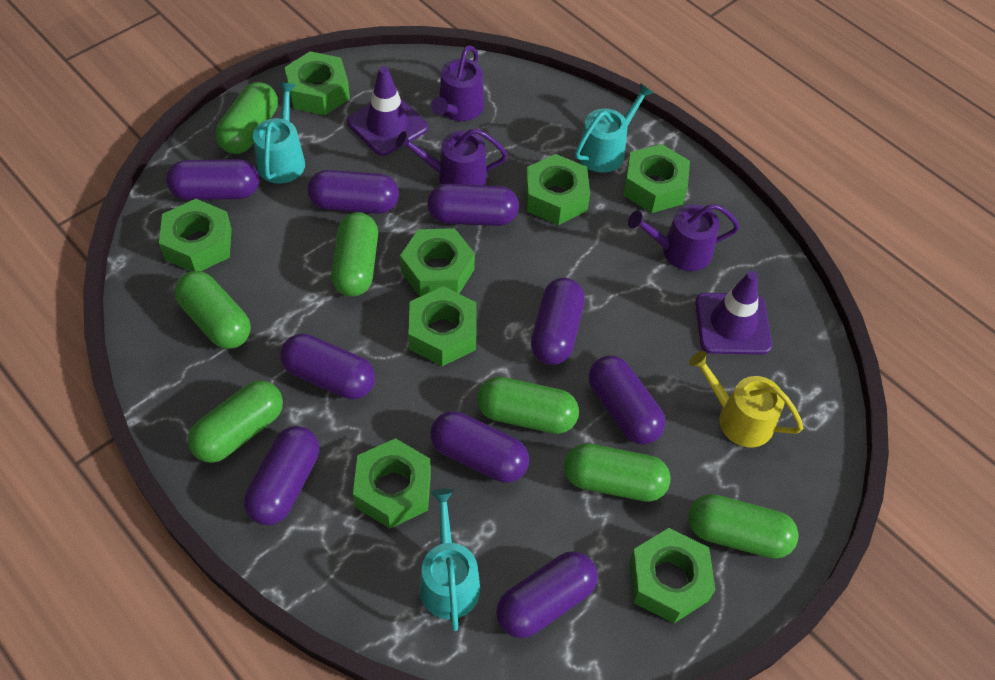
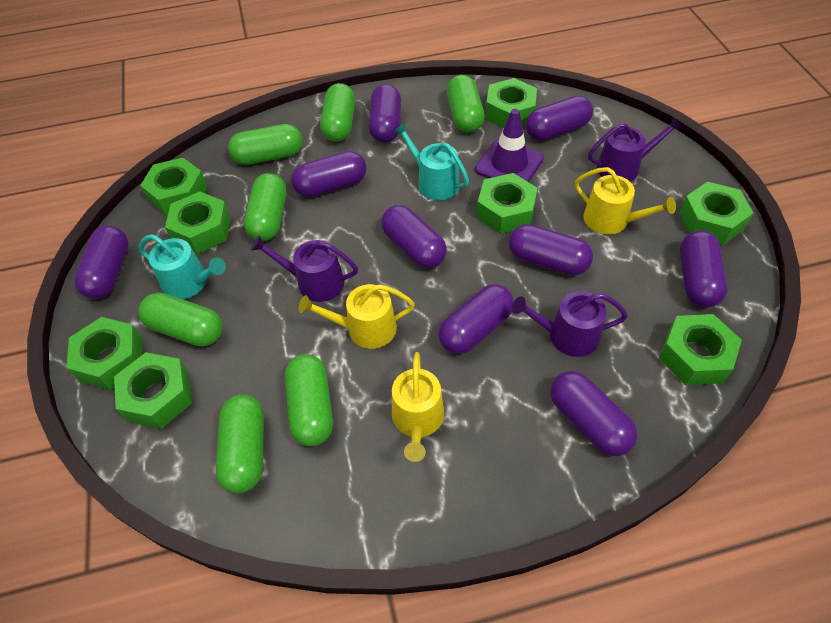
purple traffic cone: [347,66,428,156] [695,271,772,355] = 2 -> [475,109,544,182] = 1
turquoise watering can: [253,82,305,184] [419,489,480,631] [575,83,654,173] = 3 -> [139,234,226,299] [394,123,469,200] = 2
yellow watering can: [689,351,803,447] = 1 -> [299,284,415,349] [392,352,444,462] [575,167,676,235] = 3

